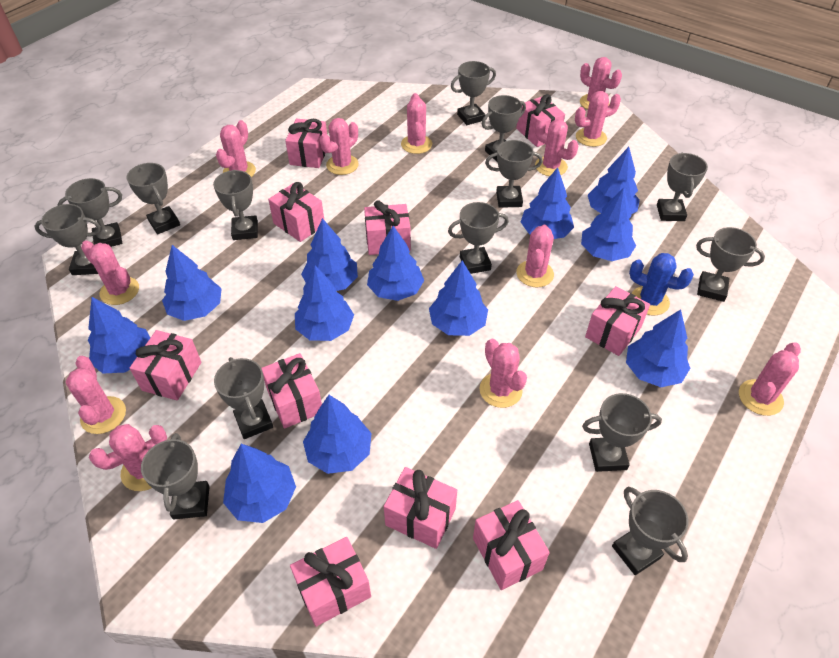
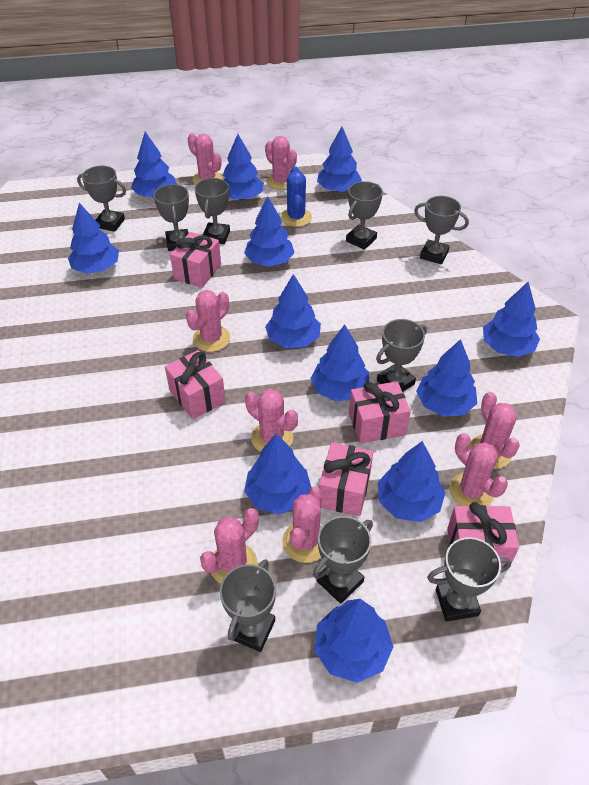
grey trophy: [34,204,101,275] [58,178,122,247] [127,163,180,234] [141,433,210,519] [213,170,258,240] [214,357,273,439] [448,202,509,274] [451,61,496,125] [482,95,526,162] [485,140,543,208] [582,393,662,472] [612,487,688,575] [657,153,708,221] [696,227,765,302] = 14 -> [77,166,126,232] [154,184,189,251] [195,178,230,244] [220,559,276,652] [313,516,373,604] [346,181,383,250] [376,319,427,392] [414,196,469,264] [427,537,511,622] = 9
pink cactus: [66,356,126,434] [81,241,139,305] [89,424,167,491] [216,120,256,177] [320,118,359,175] [401,93,432,154] [480,339,527,408] [516,225,554,287] [535,119,578,176] [575,91,621,147] [580,57,622,109] [739,342,801,416] = 12 -> [186,290,230,352] [187,133,222,185] [200,508,259,584] [245,389,298,452] [265,136,297,190] [282,486,323,563] [449,433,508,506] [469,392,520,469] = 8
pink gift: [129,330,202,400] [261,353,322,429] [268,182,324,242] [285,119,327,168] [290,537,371,627] [364,200,411,255] [384,467,457,549] [473,500,550,590] [516,94,565,147] [585,286,650,356] = 10 -> [165,350,226,419] [170,232,221,288] [319,442,373,516] [349,381,411,444] [447,502,519,567] = 5

